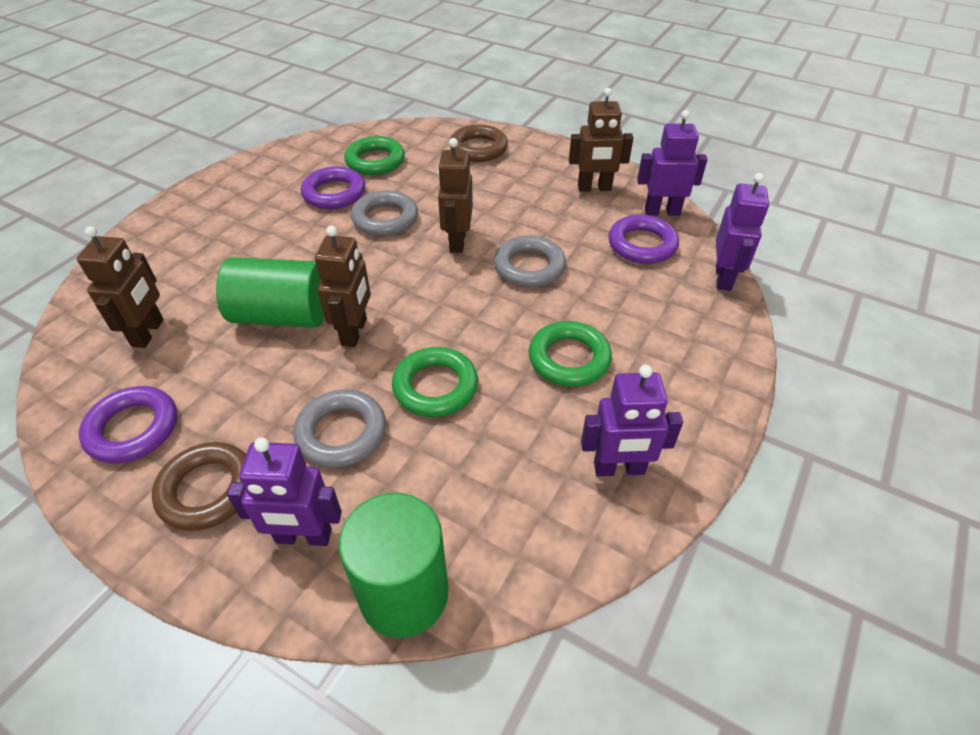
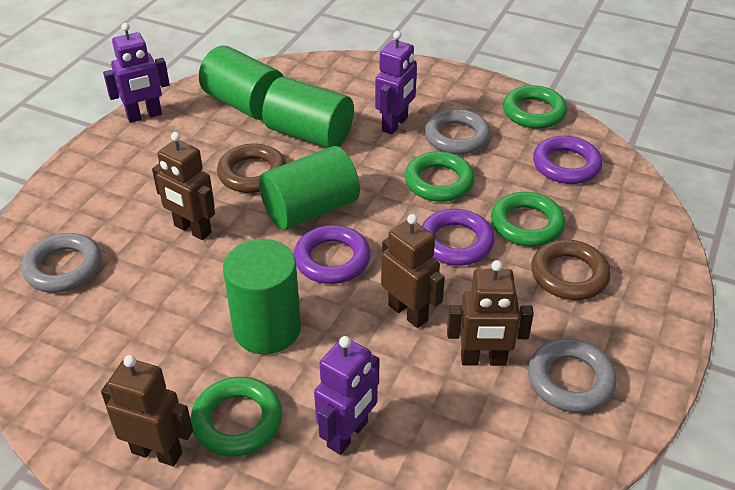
green cylinder: [216,257,325,328] [338,493,449,638] = 2 -> [199,46,284,120] [223,239,301,354] [259,146,360,230] [262,77,354,148] = 4
green ring: [344,136,405,175] [392,347,478,417] [529,321,612,387] = 3 -> [190,377,282,457] [405,151,475,202] [491,192,565,246] [503,85,567,129] = 4
purple robot: [227,437,342,546] [581,365,683,476] [637,110,708,216] [716,173,769,291] = 4 -> [103,23,170,123] [314,336,379,455] [375,31,417,134] = 3

